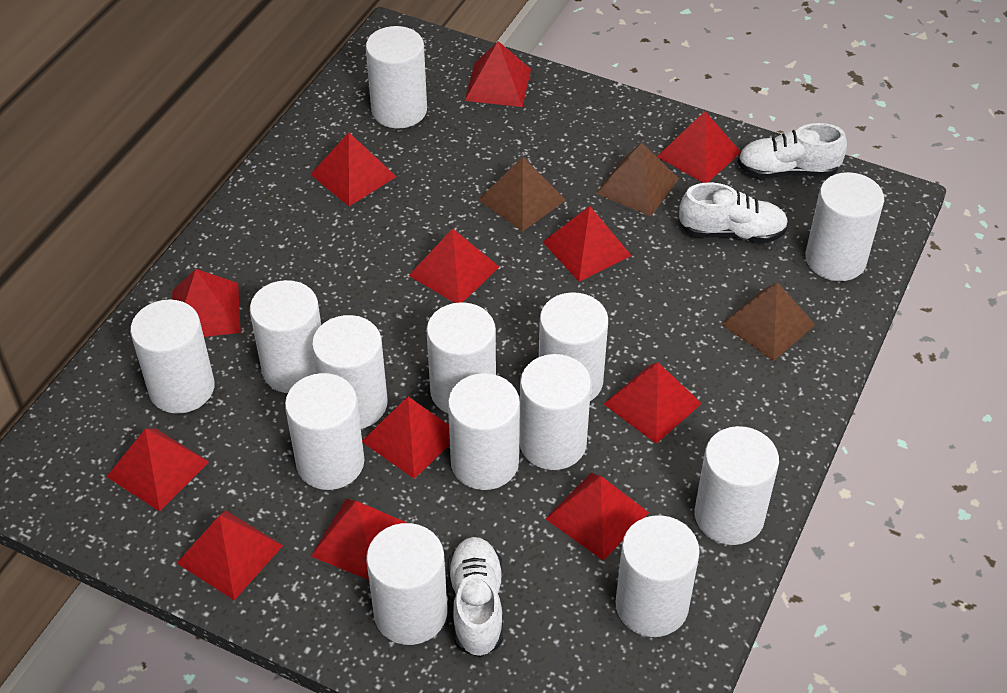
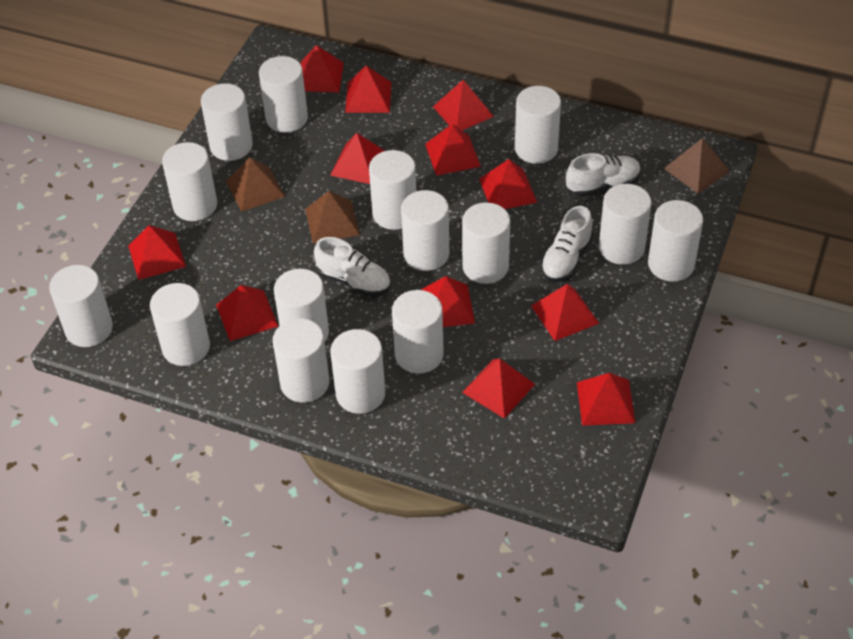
white cylinder: [130,299,215,414] [250,280,321,393] [285,373,365,490] [312,315,387,429] [366,26,427,128] [366,523,447,645] [426,302,496,414] [448,373,520,490] [519,354,591,470] [539,292,608,401] [615,515,700,637] [695,426,779,545] [805,172,884,281] = 13 -> [49,265,113,347] [150,283,210,366] [162,142,217,221] [201,83,253,161] [259,56,308,133] [273,318,329,403] [274,269,329,342] [330,329,385,414] [369,150,416,230] [392,290,444,374] [401,190,449,271] [462,202,510,284] [515,86,561,164] [599,184,652,265] [648,200,703,282] = 15

